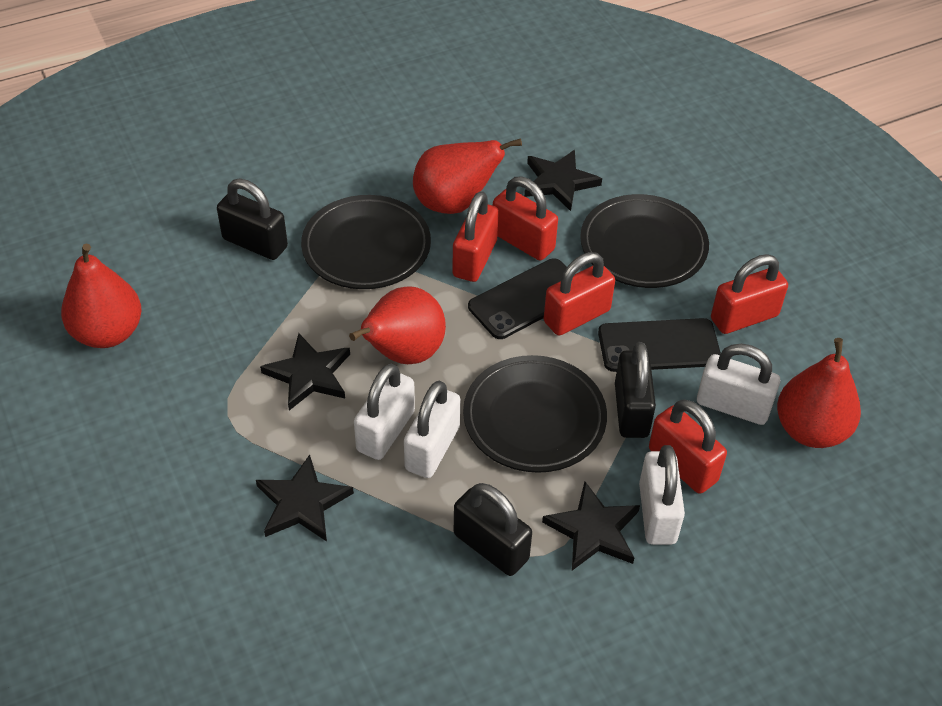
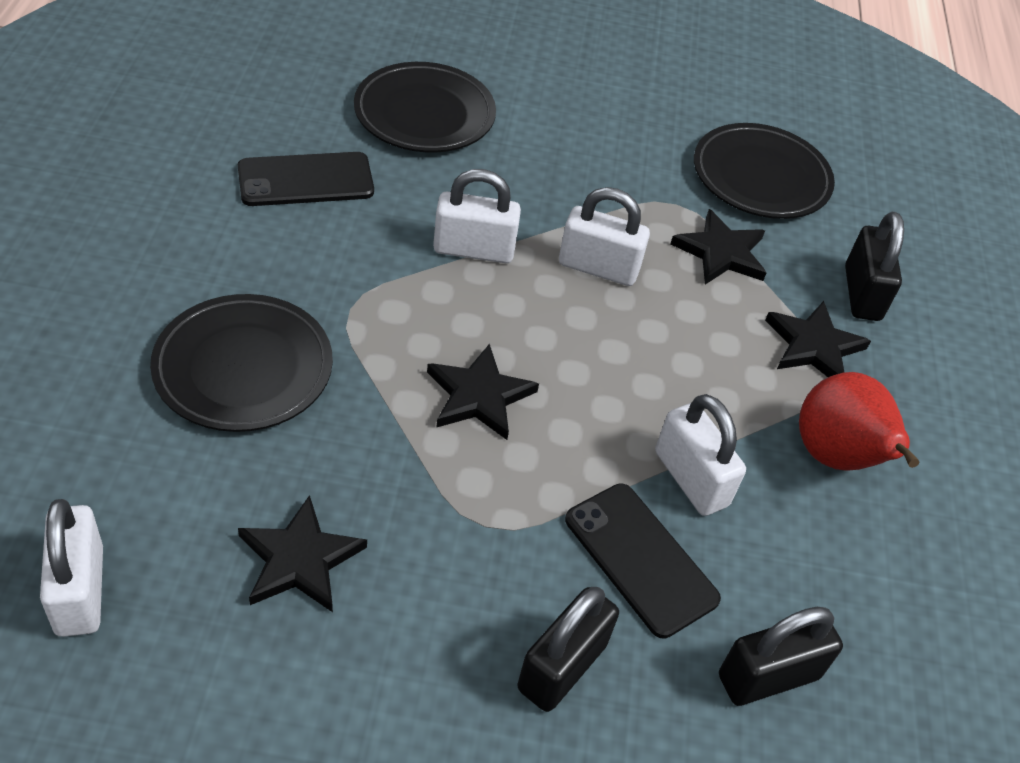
red padlock: [452,191,499,282] [493,176,558,261] [544,252,615,336] [649,400,727,494] [711,254,788,334] = 5 -> none = 0
red pear: [61,243,142,348] [349,286,446,364] [413,138,522,214] [777,338,861,448] = 4 -> [799,372,919,470] = 1

